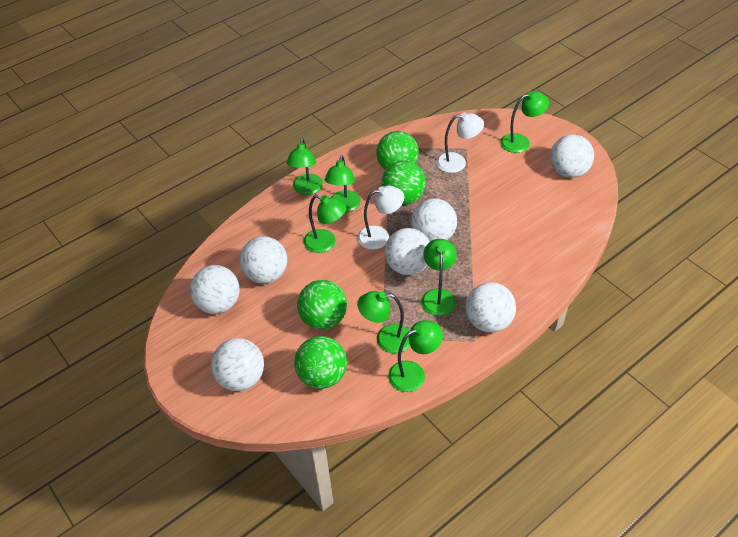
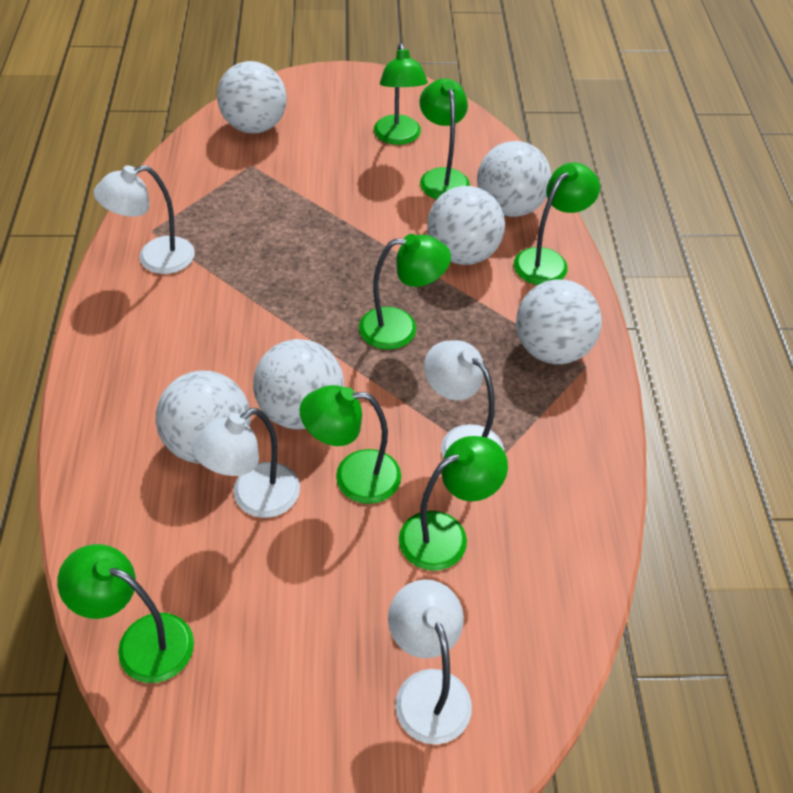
green ball: [294,336,347,389] [297,280,347,330] [376,131,419,170] [382,161,425,205] = 4 -> none = 0
white ball: [190,265,240,314] [211,338,264,391] [240,236,287,284] [385,228,430,275] [411,198,457,241] [465,282,516,332] [550,134,594,178] = 7 -> [156,371,251,464] [217,61,287,133] [253,339,344,429] [427,186,505,265] [477,141,552,217] [516,279,602,364] = 6
white lamp: [357,186,404,250] [436,112,484,173] = 2 -> [94,165,195,274] [192,408,300,518] [388,580,472,745] [424,340,504,458] = 4

